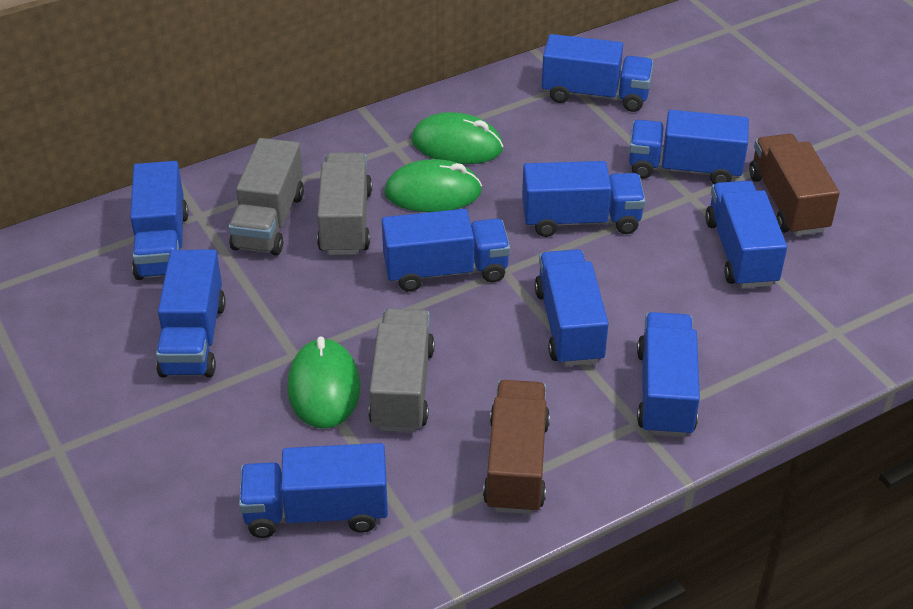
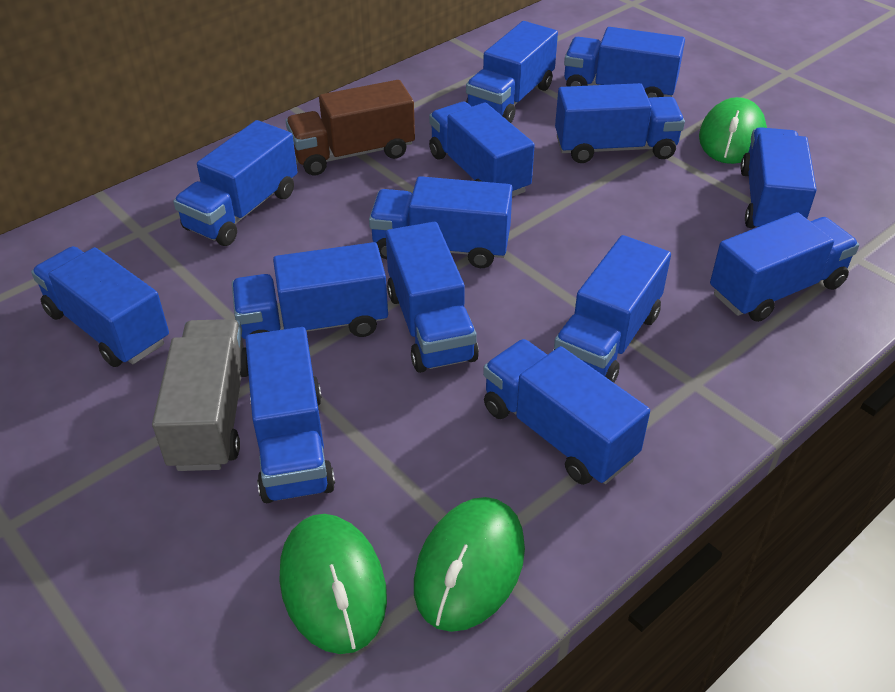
blue truck: [130,161,189,280] [156,250,226,377] [239,443,388,538] [382,209,510,292] [522,161,645,237] [535,249,609,366] [542,34,654,112] [629,110,749,184] [637,312,700,437] [705,181,787,288] = 10 -> [31,246,169,367] [173,120,297,246] [232,242,388,339] [245,327,335,503] [369,176,513,268] [386,222,479,373] [429,102,535,197] [466,21,558,123] [483,339,650,485] [553,235,671,383] [555,83,685,163] [564,27,685,98] [710,212,859,322] [740,127,817,228] = 14
brown truck: [483,380,550,514] [749,134,840,236] = 2 -> [286,80,415,176] = 1
grey truck: [229,138,304,255] [317,152,372,255] [369,308,435,432] = 3 -> [152,319,249,471] = 1

